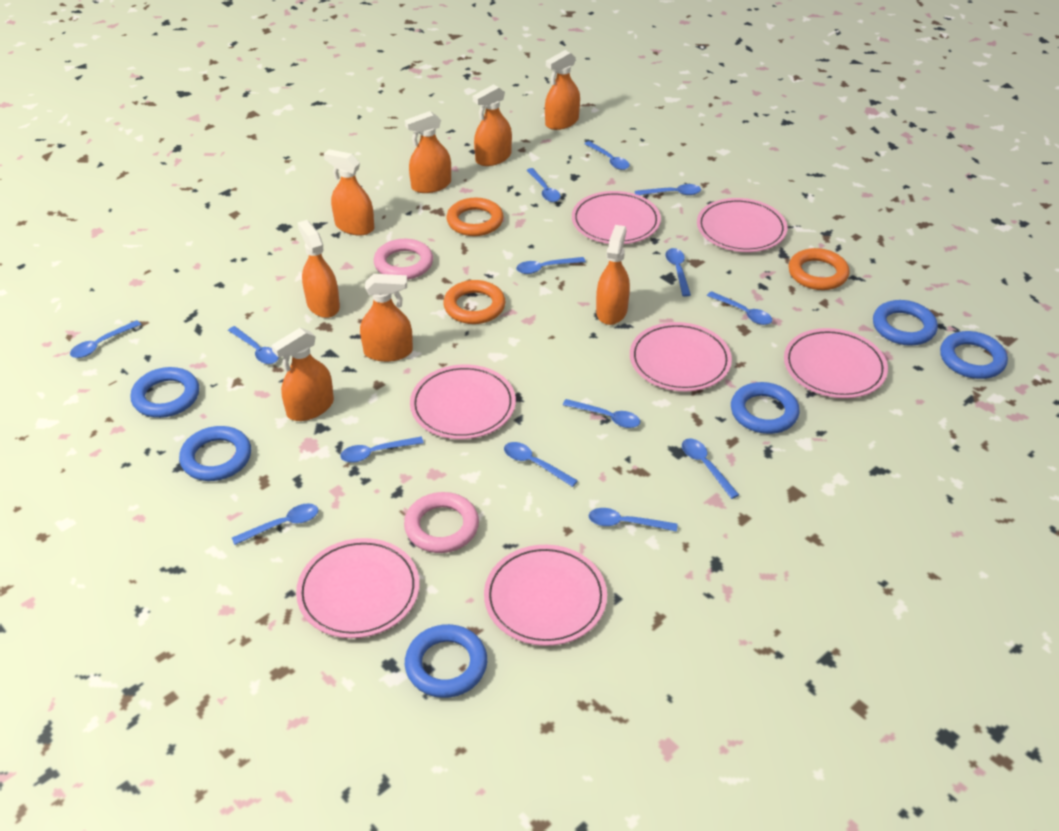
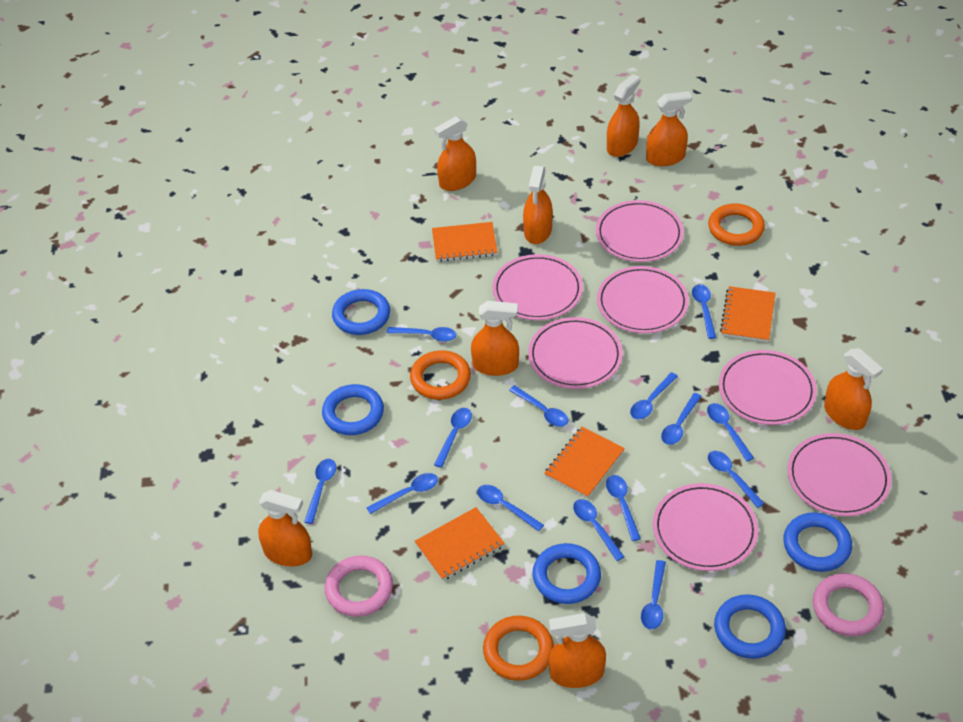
blue ring: [130,367,199,418] [179,426,251,481] [405,624,487,698] [731,382,800,434] [873,300,938,346] [940,331,1008,379] = 6 -> [322,384,384,435] [332,289,390,335] [532,543,601,604] [714,594,786,659] [783,512,852,572] = 5
orange notebook: none = 0 -> [415,507,505,581] [432,222,498,262] [544,427,625,498] [720,286,775,342] = 4

